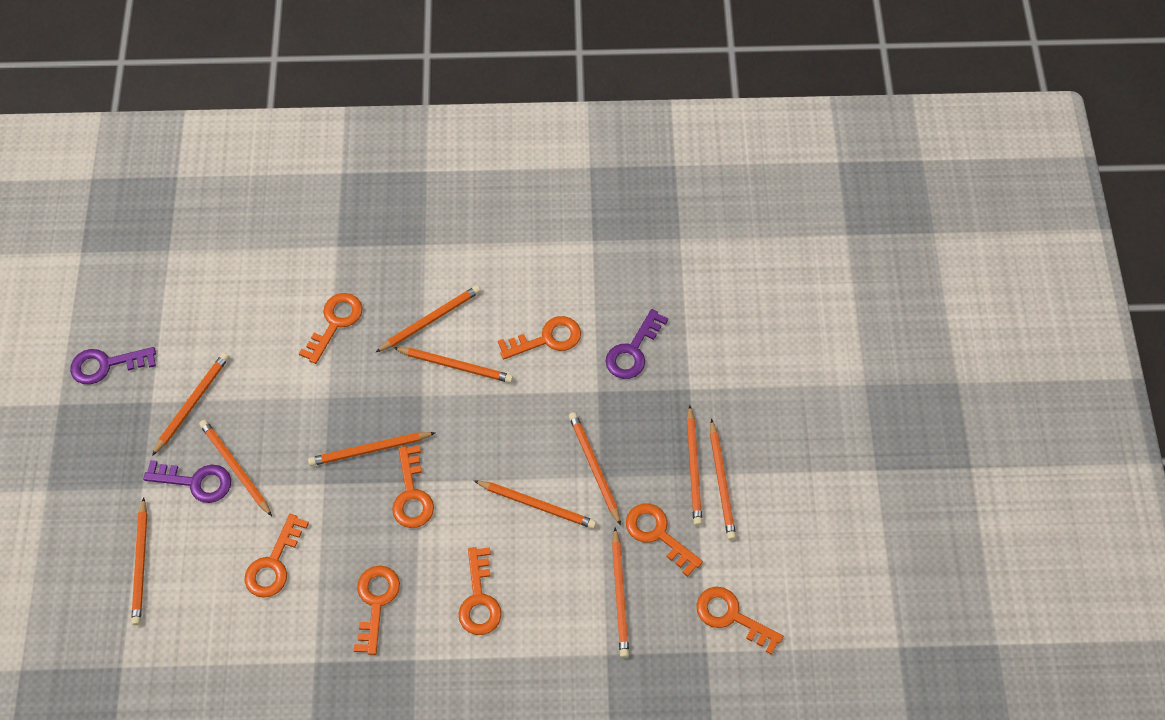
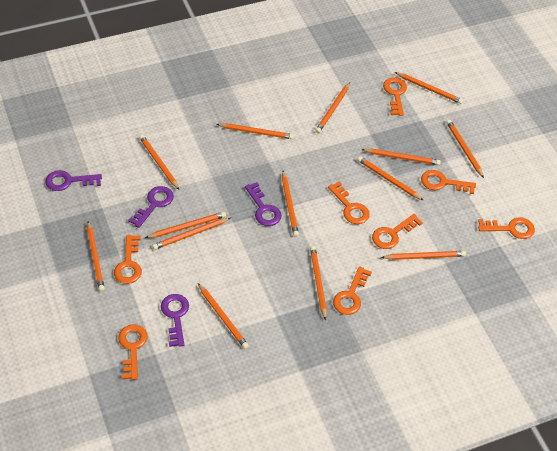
orange pencil: [131,497,147,625] [152,353,229,456] [199,419,272,516] [308,432,435,466] [376,285,481,352] [394,347,513,383] [474,480,597,529] [569,412,621,526] [612,527,629,658] [687,405,702,526] [710,419,736,540] = 11 -> [87,221,105,291] [139,135,179,190] [145,212,226,238] [152,218,230,250] [198,283,249,349] [216,123,294,139] [282,171,299,237] [310,246,327,320] [315,82,350,133] [357,156,423,200] [361,149,441,165] [381,251,466,260] [395,72,463,104] [446,120,484,178] = 14
purple key: [70,347,156,385] [143,460,231,503] [606,309,668,379] = 3 -> [45,170,102,191] [128,186,174,228] [161,294,189,347] [245,182,282,226] = 4

